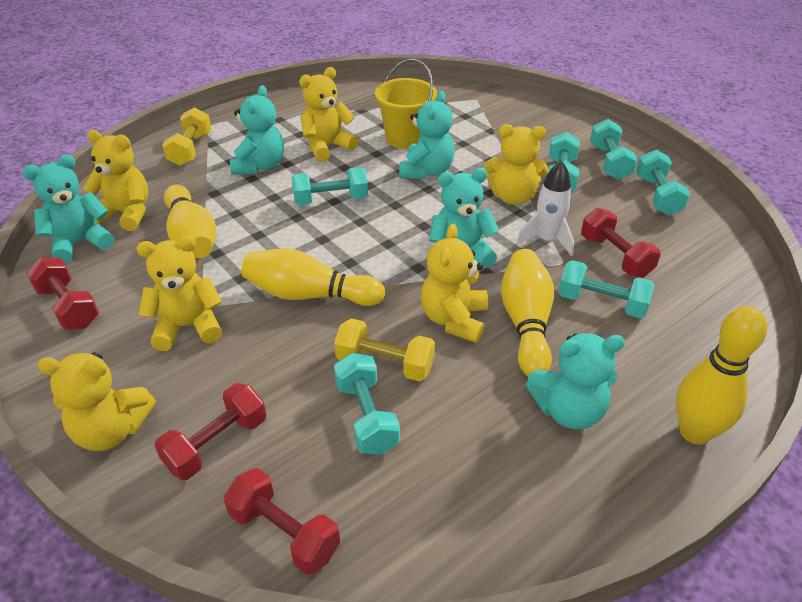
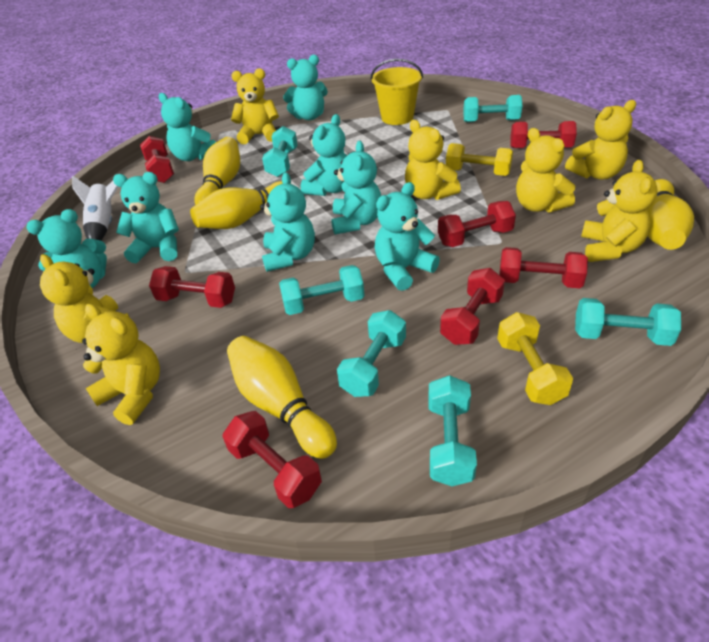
red dumbbell: [26,258,99,330] [154,383,267,480] [224,468,340,575] [581,208,661,278] = 4 -> [140,136,174,183] [149,266,235,308] [223,411,322,508] [438,201,516,247] [440,268,505,345] [499,247,588,288] [511,121,577,148] = 7
turquoise teddy bear: [23,155,114,263] [230,85,284,175] [399,91,455,179] [429,168,500,268] [526,333,625,429] = 5 -> [26,209,107,288] [113,172,179,263] [159,93,216,161] [260,172,315,272] [283,55,328,120] [301,114,347,196] [331,141,381,234] [375,182,440,291] = 8
yellow teddy bear: [37,352,156,451] [83,130,148,231] [137,235,222,351] [299,67,359,162] [421,224,488,343] [484,124,549,205] = 6 -> [40,254,130,343] [82,304,160,425] [231,68,279,144] [405,120,461,200] [516,128,575,213] [565,100,636,180] [581,160,658,262] = 7

